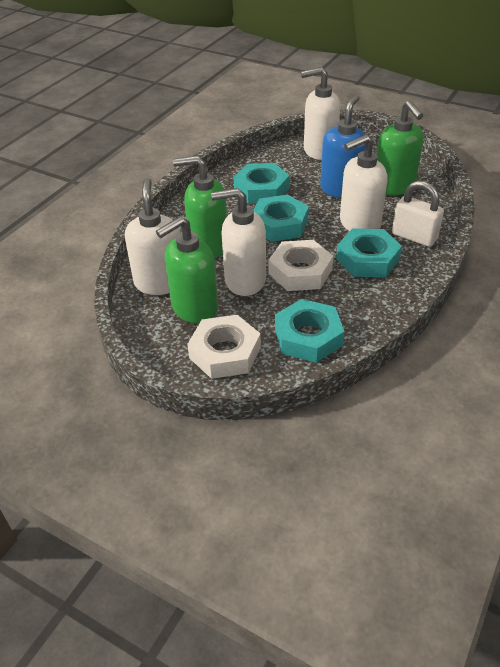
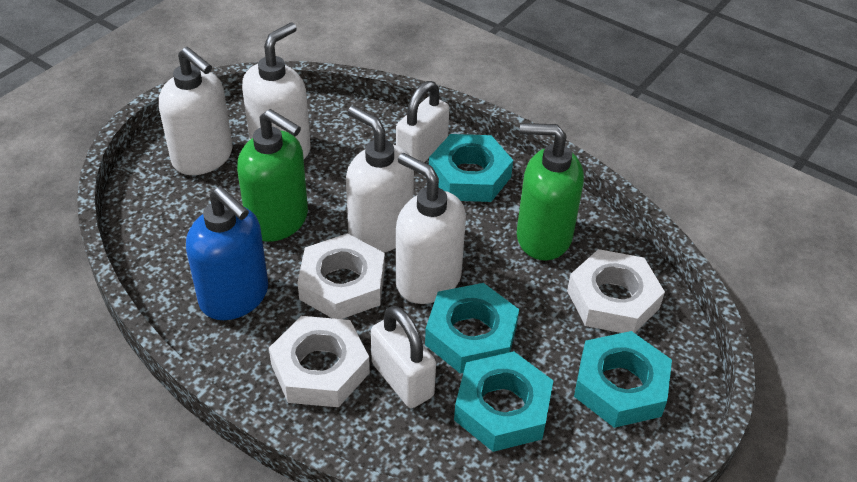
green soap dispenser: [156,216,218,323] [173,155,227,259] [377,100,424,195] = 3 -> [237,109,308,242] [517,123,584,261] = 2
white nut: [187,315,261,379] [268,240,333,291] = 2 -> [269,316,370,407] [297,233,385,319] [567,249,665,333] = 3
white padlock: [392,180,444,247] = 1 -> [371,306,436,408] [396,81,449,162] = 2

